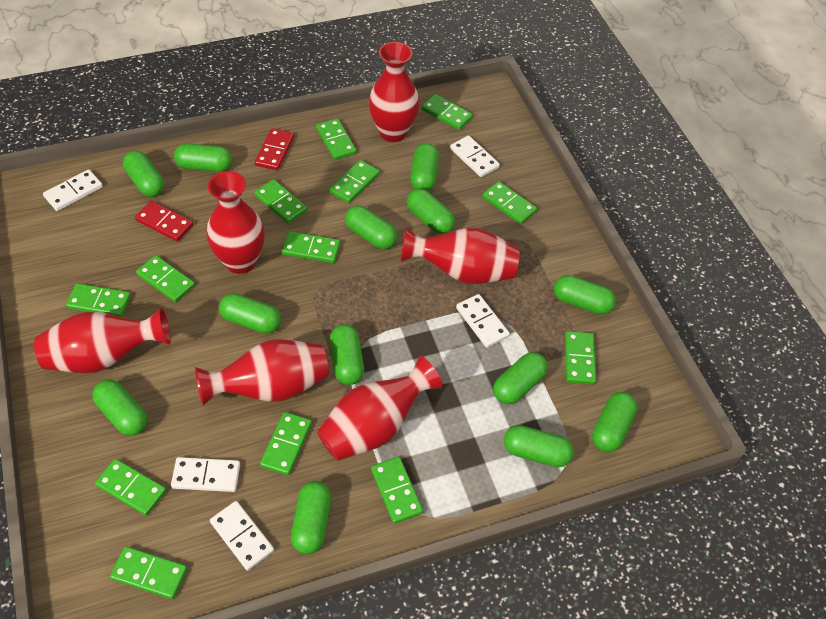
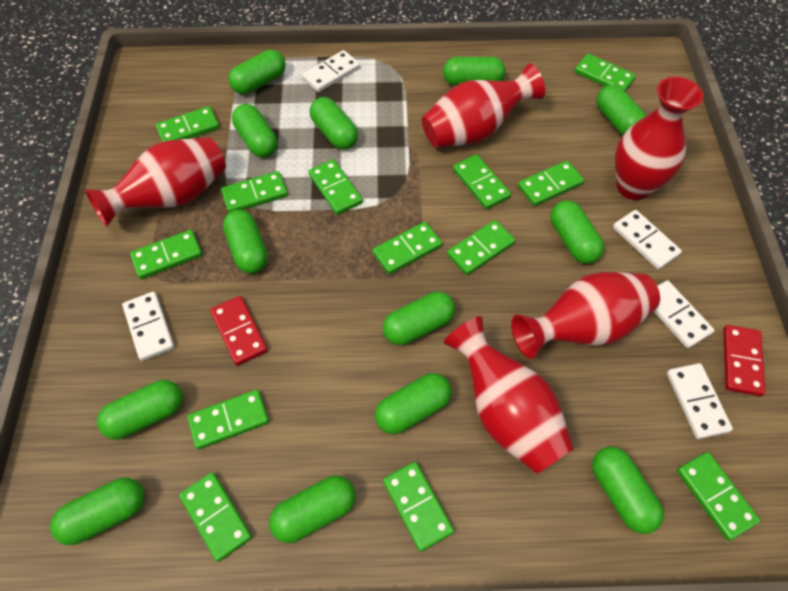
red vase: [34,308,171,373] [195,339,329,405] [206,171,265,274] [317,356,443,461] [369,42,420,142] [401,227,520,284] = 6 -> [85,137,226,227] [422,64,545,148] [444,316,574,474] [511,272,660,359] [615,77,703,200] = 5

